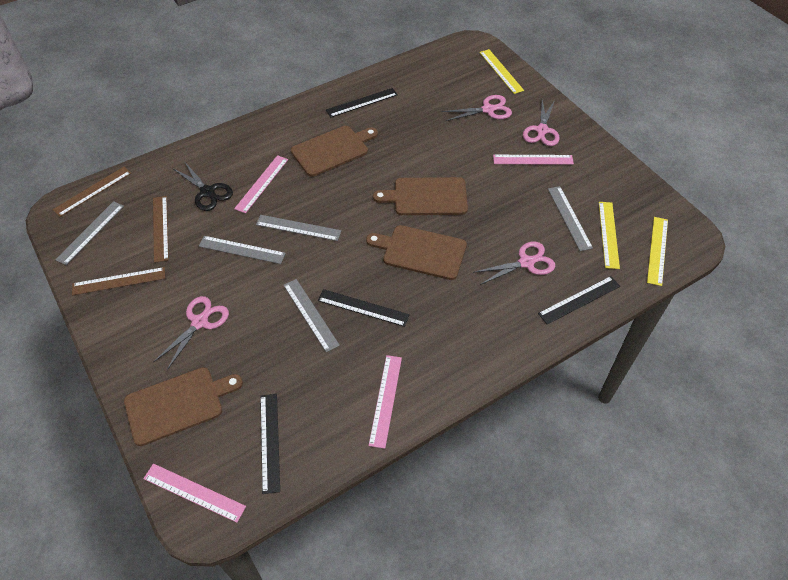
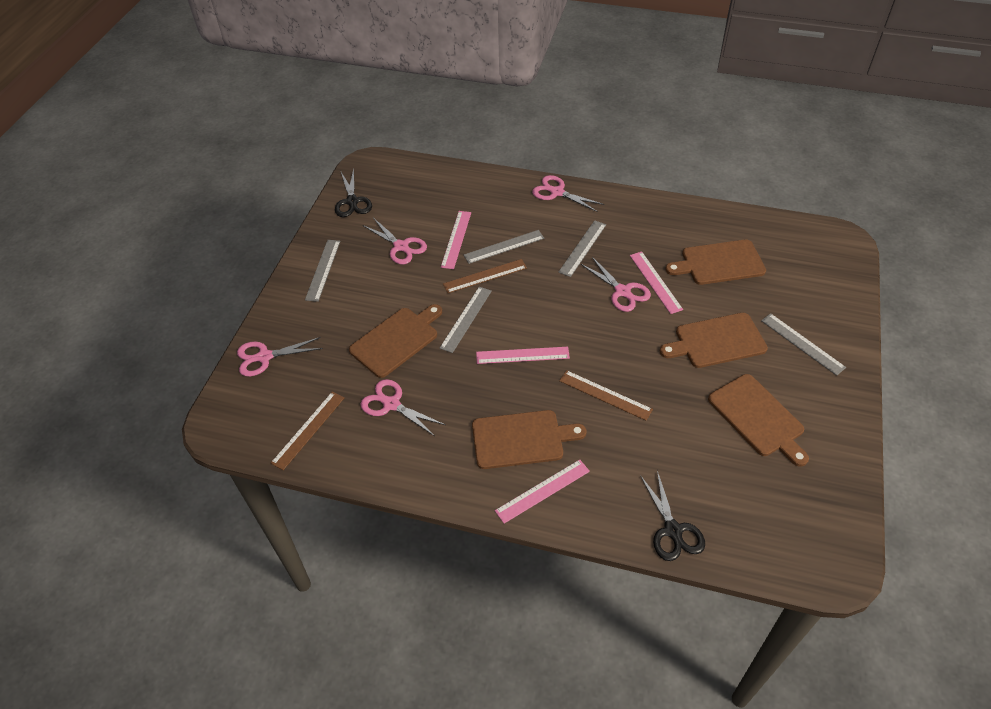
black ruler: [260,394,280,494] [318,289,410,327] [326,88,398,117] [538,276,620,324] = 4 -> none = 0
black scissors: [172,161,233,211] = 1 -> [335,168,372,217] [640,471,705,561] = 2
brown cutting board: [124,367,243,446] [291,126,378,177] [366,225,467,280] [373,177,468,215] = 4 -> [349,304,442,378] [472,410,586,469] [660,313,768,368] [665,240,766,285] [708,374,809,467] = 5
pink scissors: [154,296,229,370] [442,95,512,121] [473,242,555,285] [523,100,560,146] = 4 -> [237,337,323,376] [360,379,445,436] [362,219,427,264] [532,175,604,212] [581,257,651,312] = 5
yellow ruler: [479,49,524,94] [599,202,620,269] [647,217,668,286] = 3 -> none = 0

